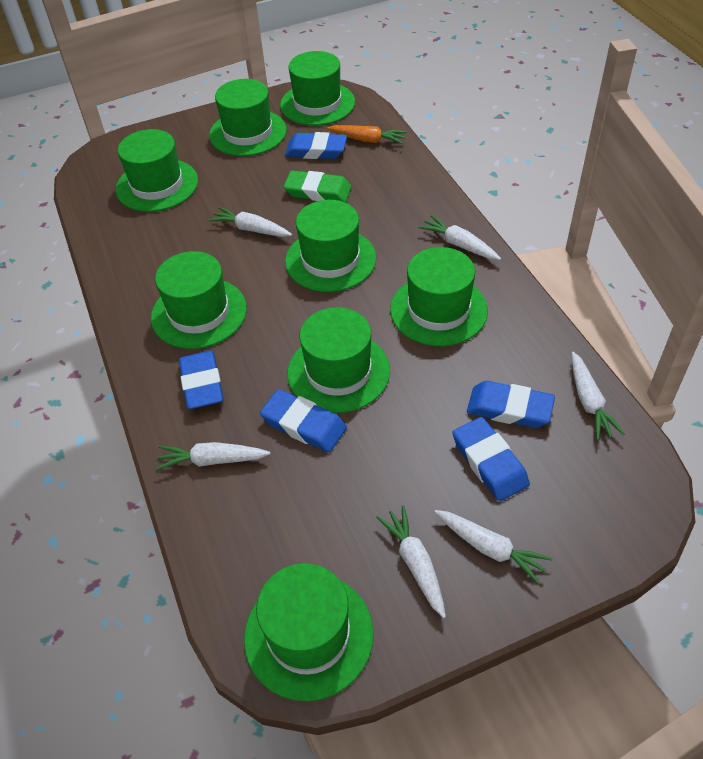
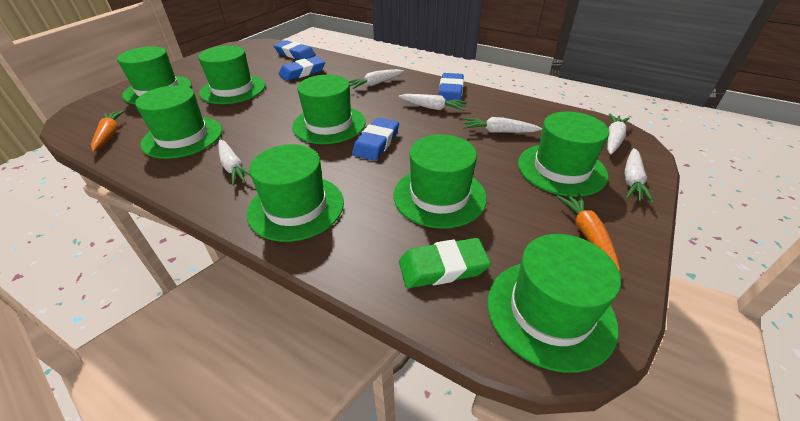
blue eraser: [179,351,223,409] [260,389,347,452] [285,132,347,159] [452,417,530,501] [467,381,555,428] = 5 -> [274,40,316,60] [279,56,325,81] [352,118,399,161] [438,73,464,101] = 4
orange carrot: [327,125,407,144] = 1 -> [91,110,125,152] [556,193,620,271] = 2

